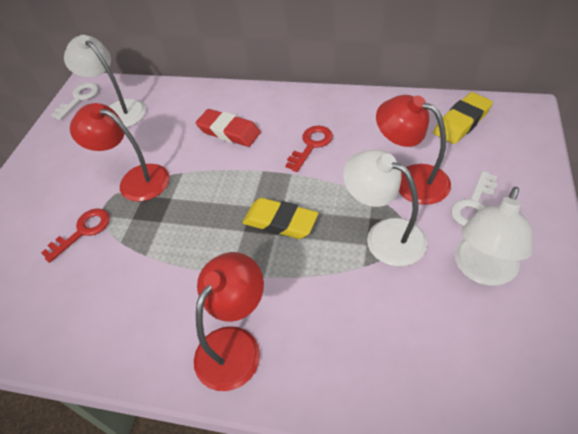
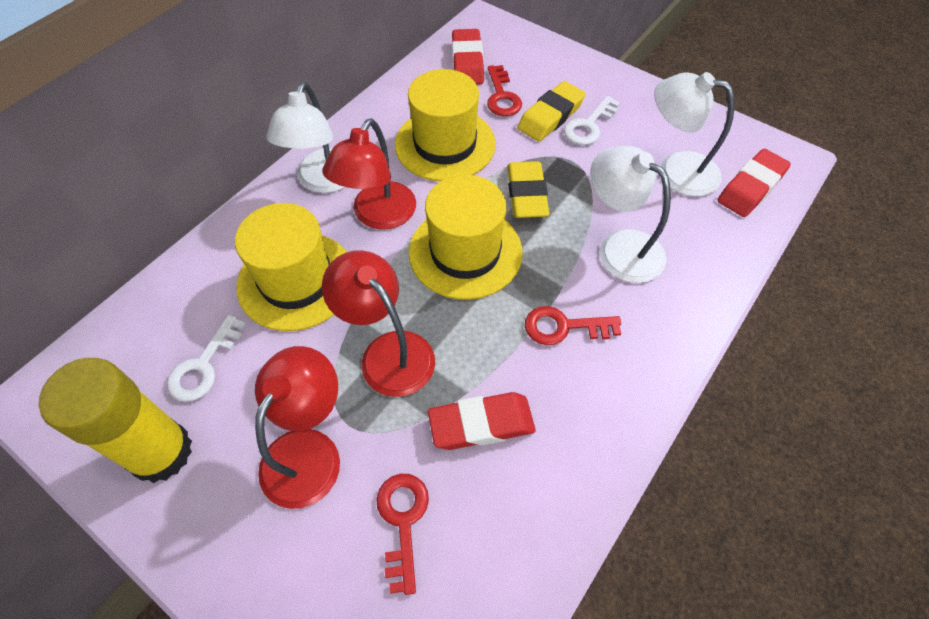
red eraser: [196,109,261,147] = 1 -> [428,392,536,450] [452,29,484,85] [718,149,791,217] = 3
red key: [41,209,110,263] [285,126,333,172] = 2 -> [376,474,429,595] [487,65,522,116] [525,306,621,345] = 3
yellow glue stick: none = 0 -> [39,358,192,483] = 1
yellow hat: none = 0 -> [235,203,347,331] [395,69,496,181] [409,175,523,300] = 3

